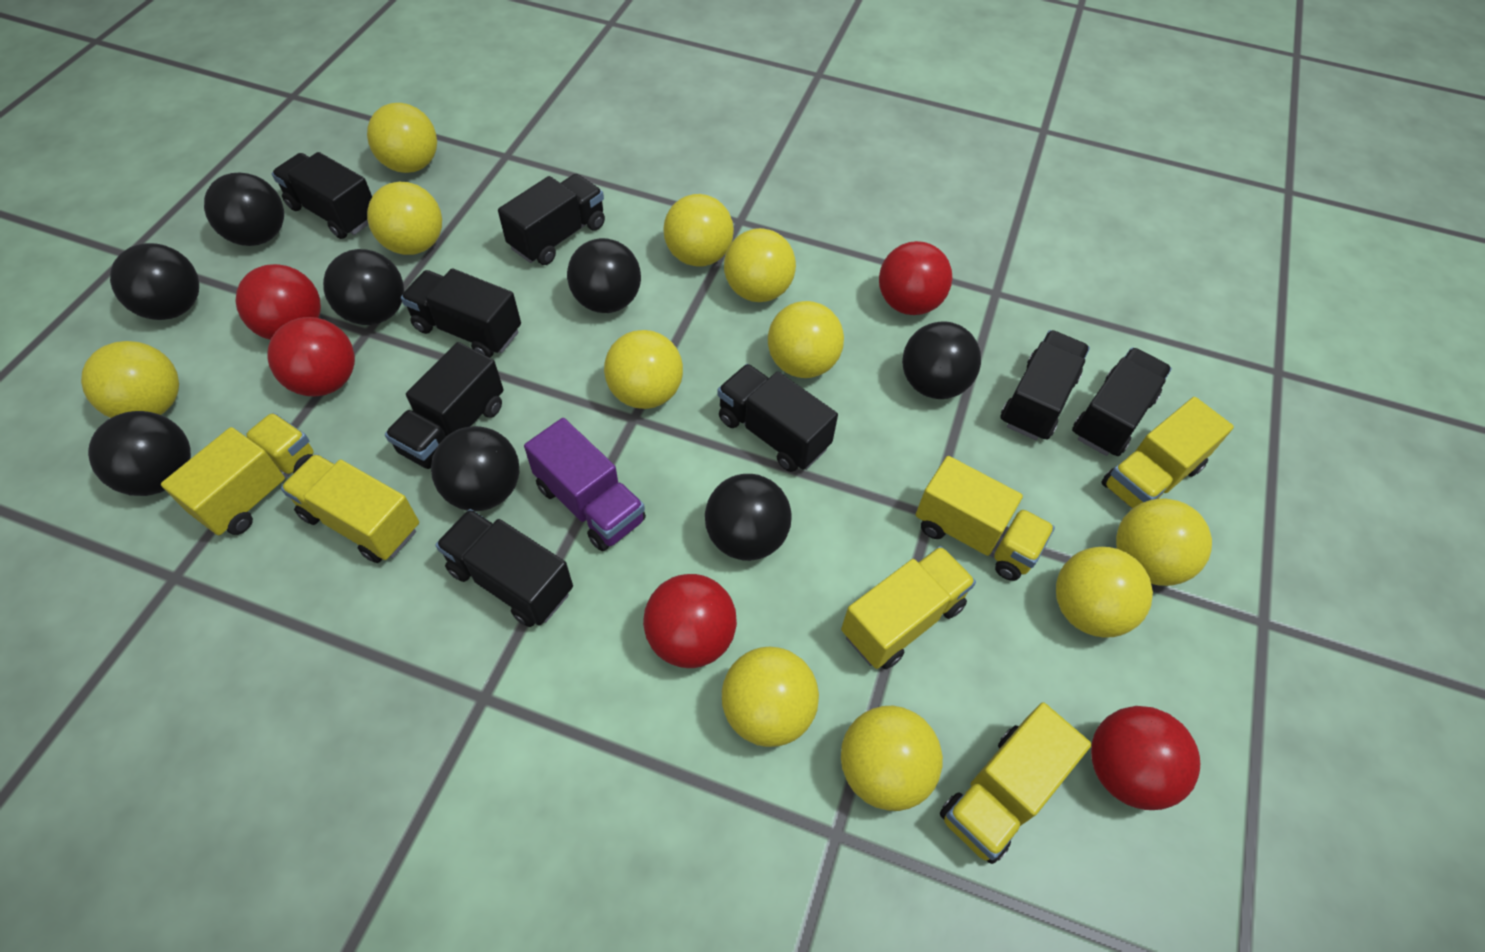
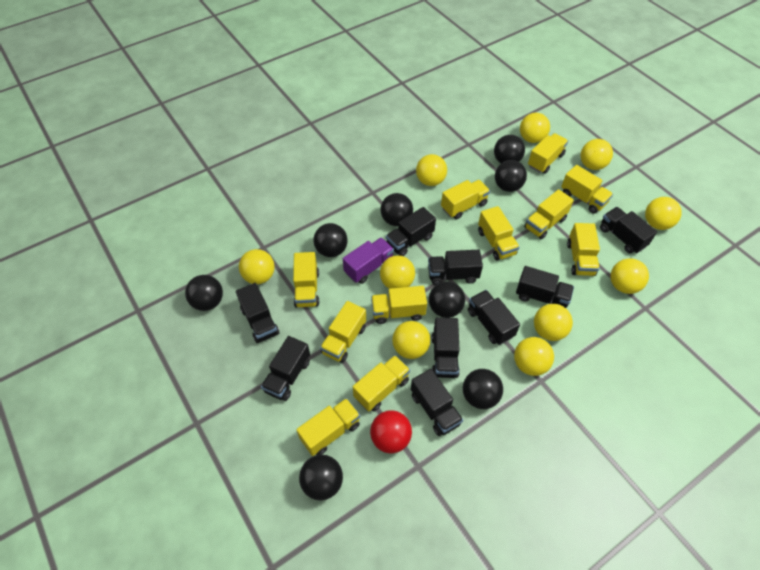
black truck: [272,152,372,239] [385,342,504,469] [401,268,521,358] [435,509,573,627] [498,174,605,265] [718,364,838,472] [1000,330,1090,440] [1072,347,1172,456] = 8 -> [236,283,279,343] [261,336,310,401] [386,207,436,256] [411,369,463,436] [428,250,483,285] [431,317,460,378] [468,290,520,345] [516,266,574,308] [600,207,657,254] = 9
red ball: [235,264,321,340] [267,317,355,396] [643,574,737,668] [879,241,952,315] [1091,706,1200,810] = 5 -> [370,410,412,453] = 1
yellow ball: [81,341,179,418] [367,103,437,173] [367,182,442,255] [604,330,683,409] [664,194,734,267] [722,647,819,747] [724,228,796,302] [768,301,844,378] [841,706,943,811] [1056,547,1153,638] [1116,499,1212,586] = 11 -> [239,249,275,284] [380,255,415,289] [392,321,431,359] [416,154,447,186] [514,337,554,376] [520,113,550,143] [534,304,573,341] [581,139,613,170] [610,258,649,294] [645,197,682,230] = 10
yellow truck: [161,413,314,536] [281,454,419,563] [841,546,976,669] [916,456,1055,581] [940,702,1092,864] [1101,397,1234,509] = 6 -> [293,252,319,308] [296,398,360,456] [320,301,366,363] [353,355,410,412] [371,286,427,324] [441,180,490,219] [478,206,520,261] [524,189,574,239] [528,133,568,174] [561,165,613,214] [567,223,600,276] = 11

